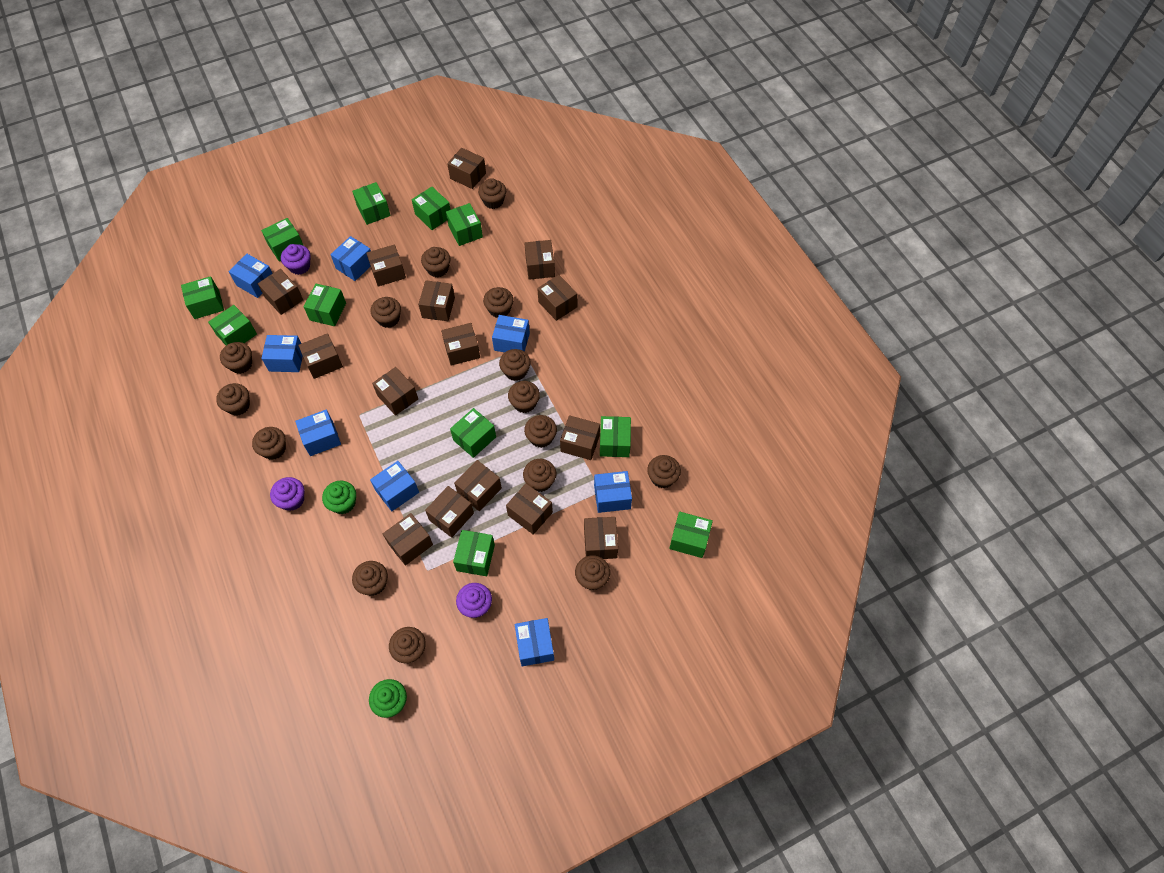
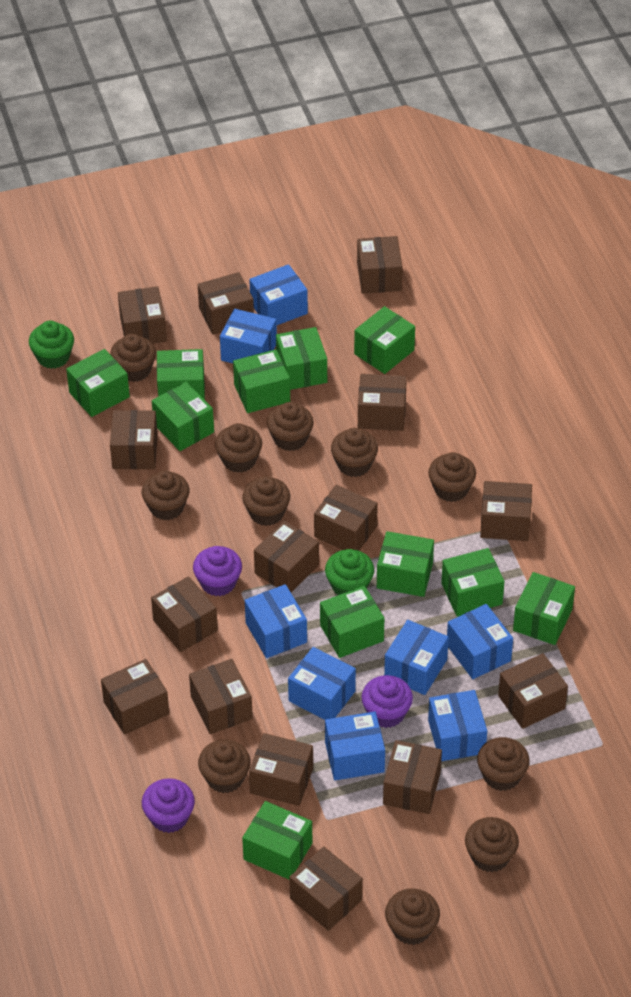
brown cupcake: [216,383,250,416] [220,342,252,374] [252,427,286,460] [352,561,388,596] [371,297,401,328] [389,627,426,663] [421,247,451,277] [478,178,506,209] [483,287,514,318] [499,349,531,381] [508,381,540,413] [523,459,556,492] [524,415,557,448] [575,555,610,590] [647,455,681,488] = 15 -> [110,334,156,382] [142,471,189,520] [198,739,251,793] [215,423,262,473] [242,476,290,526] [267,402,314,451] [331,428,378,477] [385,889,440,945] [428,452,476,502] [465,817,519,872] [477,737,530,791] = 11

